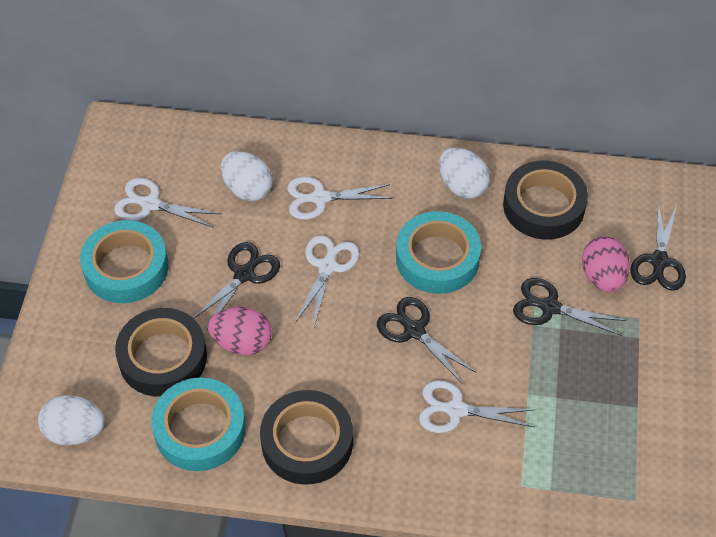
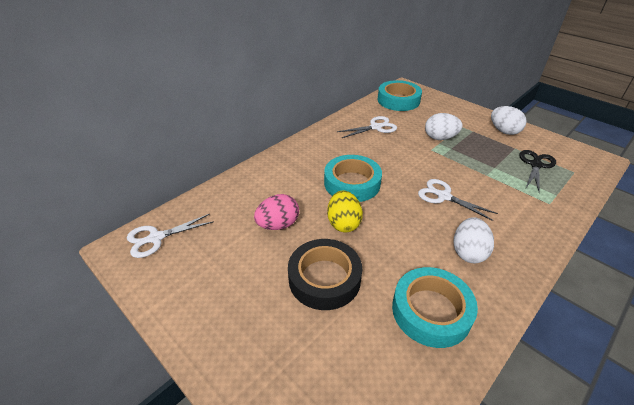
black scissors: [193,242,280,331] [377,297,476,384] [513,278,626,336] [631,201,686,291] = 4 -> [519,150,556,193] = 1
black tape: [115,308,207,397] [260,390,353,485] [503,160,588,240] = 3 -> [288,239,362,310] = 1
pink egg: [208,307,272,355] [582,236,630,292] = 2 -> [254,194,299,230] = 1
white scissors: [114,178,220,228] [287,177,392,220] [295,235,359,327] [419,381,536,433] = 4 -> [127,214,214,258] [337,116,397,138] [418,179,498,221] = 3
yellow egg: none = 0 -> [327,191,363,232] = 1

